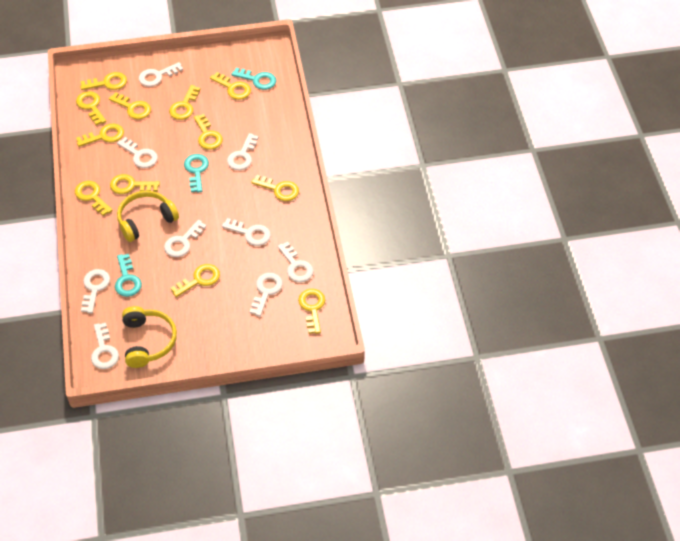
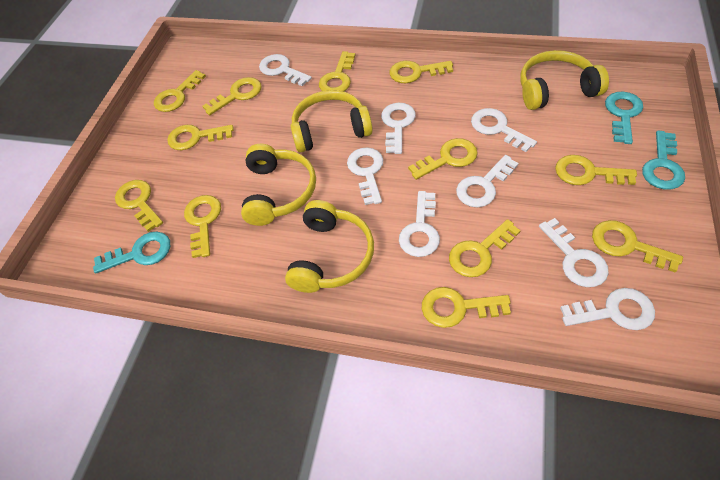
white key: [81,269,110,313] [91,323,119,369] [117,137,158,168] [139,62,183,87] [164,220,207,257] [222,218,271,246] [227,133,259,170] [250,273,283,316] [278,242,314,282] = 9 -> [259,54,312,86] [347,147,383,205] [381,103,416,154] [399,191,440,257] [456,155,518,208] [471,108,537,152] [539,218,609,287] [560,288,655,330] = 8
yellow headphones: [117,191,179,242] [122,306,177,368] = 2 -> [241,144,316,226] [285,200,374,293] [290,90,373,153] [520,50,609,110] = 4

